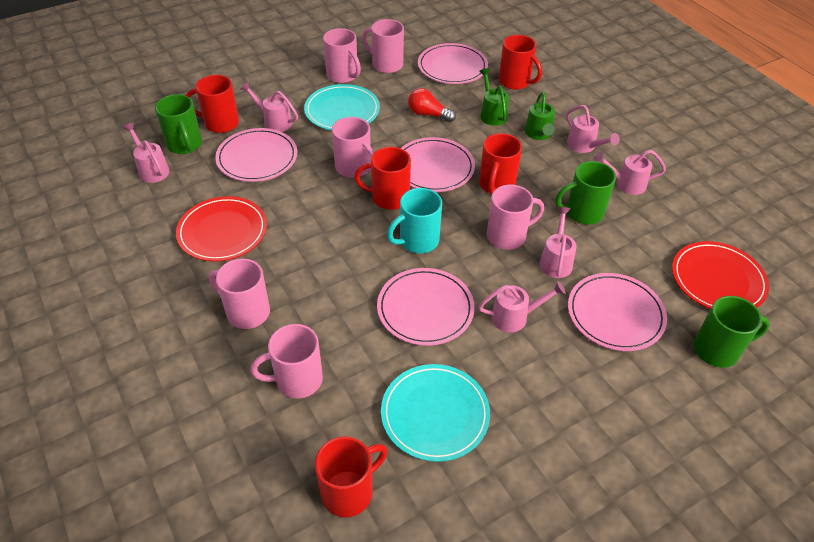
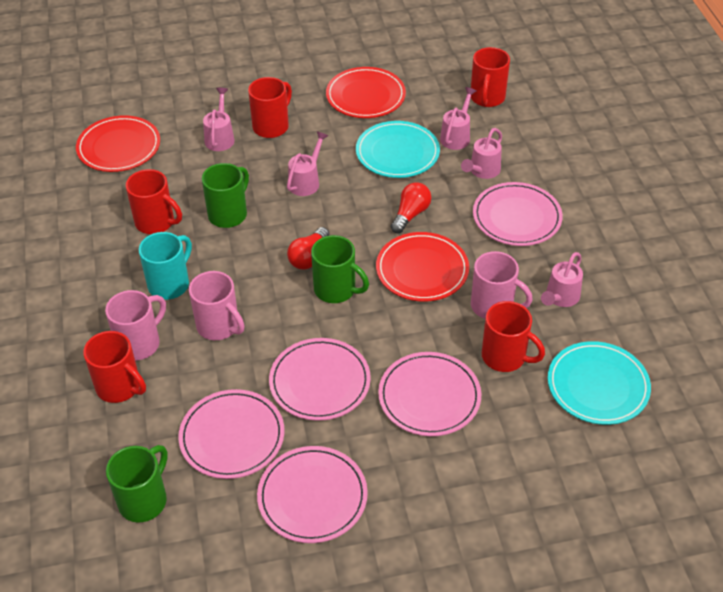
green watering can: [479,68,509,126] [525,92,555,140] = 2 -> none = 0
pink mug: [209,258,270,329] [250,324,323,398] [323,28,361,83] [332,117,374,178] [362,19,404,73] [487,185,544,250] = 6 -> [105,290,166,360] [189,271,245,340] [471,251,533,319] = 3
pink watering can: [123,123,170,183] [241,82,298,132] [478,281,566,332] [539,207,577,278] [566,105,620,153] [594,150,666,195] = 6 -> [203,88,235,151] [287,131,328,196] [440,87,476,150] [461,128,502,179] [541,252,583,307] = 5
red light bulb: [408,88,456,122] = 1 -> [287,227,329,270] [391,182,431,233] = 2
red plate: [176,196,267,262] [672,241,769,309] = 2 -> [76,115,160,172] [326,67,406,118] [376,232,469,302] = 3

